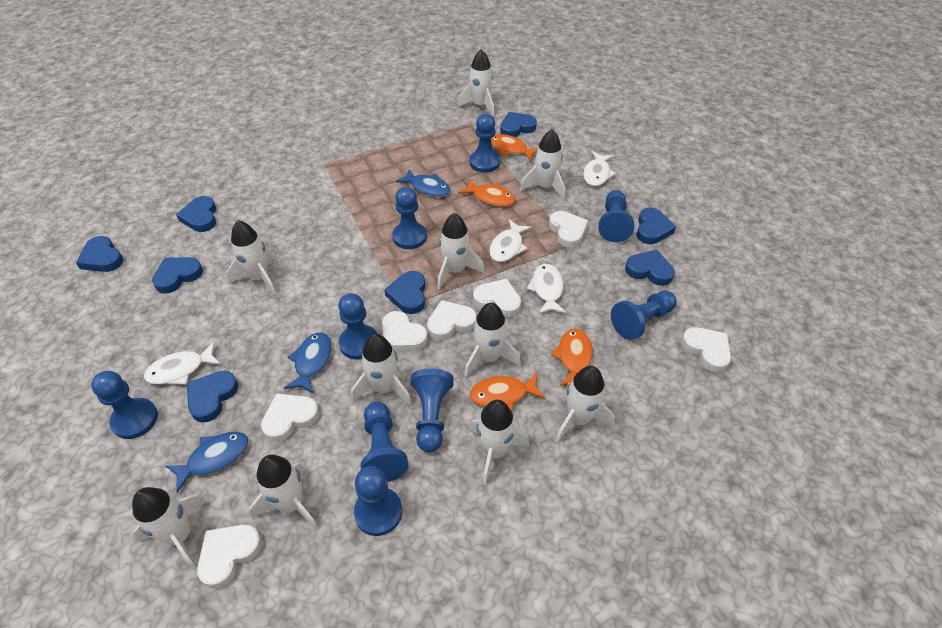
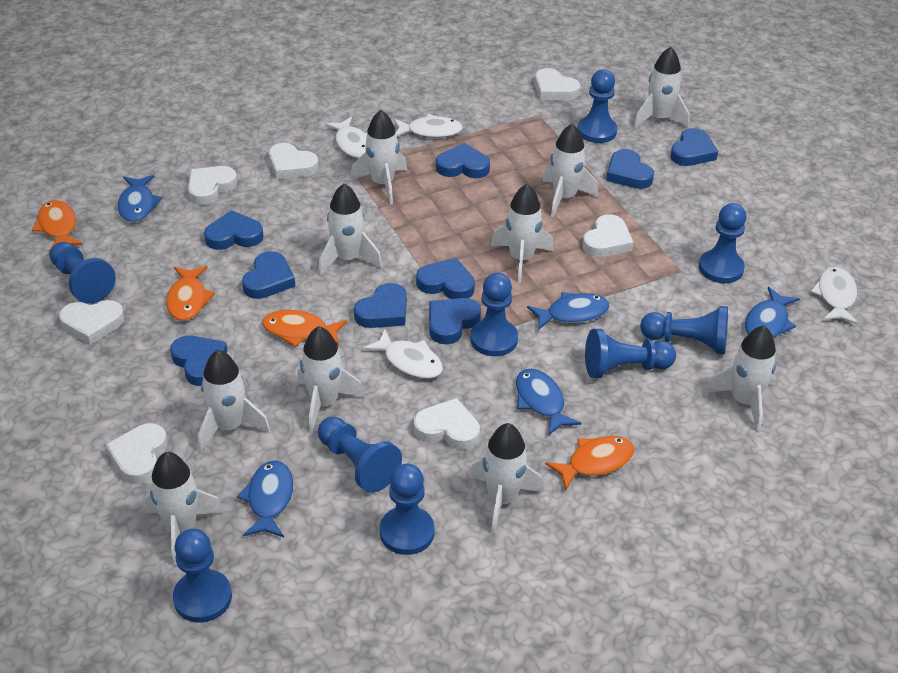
blue fish: [166,432,248,493] [284,333,332,394] [396,169,451,197] = 3 -> [118,175,163,222] [237,461,293,537] [516,369,581,436] [527,292,610,330] [745,287,800,338] = 5
blue heart: [76,236,123,272] [152,257,203,294] [176,196,216,232] [187,371,238,423] [384,271,425,314] [500,112,537,137] [625,250,675,286] [636,208,676,244] = 8 -> [170,336,227,386] [204,210,263,250] [242,251,295,299] [354,283,407,328] [416,258,475,299] [429,298,481,344] [436,143,490,178] [606,149,654,189] [670,128,718,166] = 9

